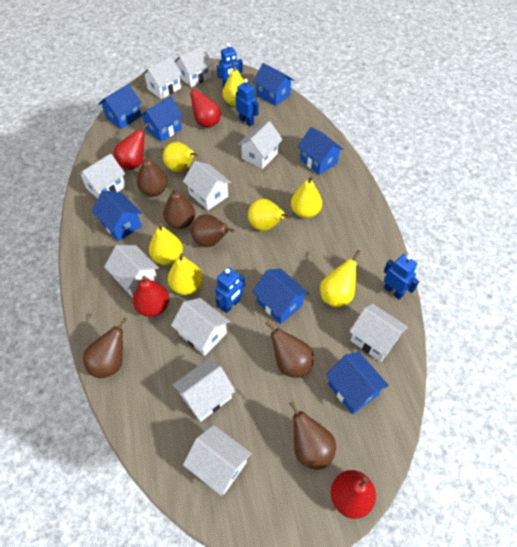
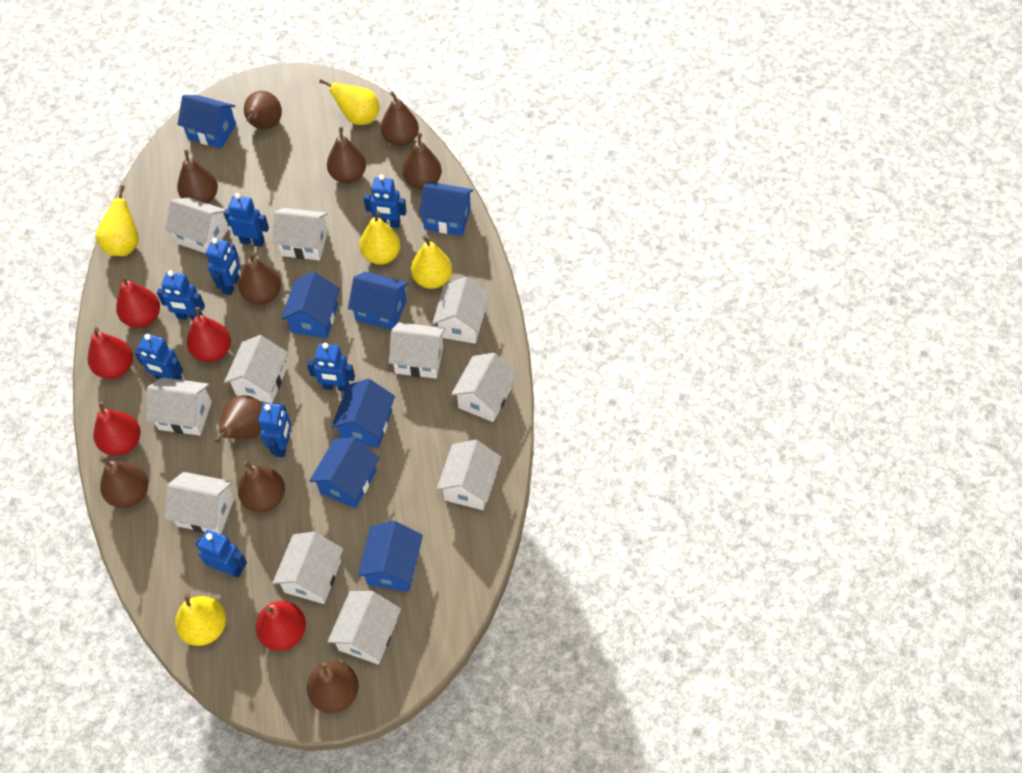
blue robot: [215,267,245,313] [217,43,243,87] [236,79,259,126] [384,254,419,300] = 4 -> [134,334,183,380] [157,270,205,321] [195,530,247,578] [206,238,240,295] [224,193,269,247] [258,403,292,457] [307,343,355,392] [364,175,407,228] = 8
brown pear: [83,317,127,378] [137,151,168,196] [163,187,196,229] [191,214,235,247] [265,320,314,378] [289,401,336,469] = 6 -> [100,457,148,508] [177,150,218,203] [214,395,263,443] [238,461,285,512] [239,252,281,305] [244,91,282,130] [307,661,359,713] [327,127,366,184] [381,91,419,146] [402,133,442,189] = 10
red pear: [114,123,149,170] [133,276,169,317] [186,83,221,128] [331,470,376,519] = 4 -> [87,327,133,379] [93,401,141,456] [116,276,160,328] [187,307,231,362] [255,601,306,651] = 5
white house: [77,154,126,198] [104,245,159,297] [141,56,182,99] [171,298,230,356] [173,359,236,422] [174,45,213,87] [183,161,231,210] [183,425,251,496] [238,121,283,169] [350,304,408,362] = 10 -> [146,377,212,436] [164,472,234,534] [165,197,228,253] [224,335,288,404] [273,208,328,260] [273,532,343,604] [327,591,401,665] [389,322,445,379] [432,277,490,344] [437,440,501,510] [451,353,517,422] = 11
yellow pear: [149,223,183,265] [163,142,198,172] [168,253,203,295] [223,62,244,107] [248,199,291,231] [291,175,322,218] [320,250,361,308] = 7 -> [96,185,139,256] [175,594,226,646] [319,79,380,125] [360,211,401,265] [411,235,452,289] = 5

